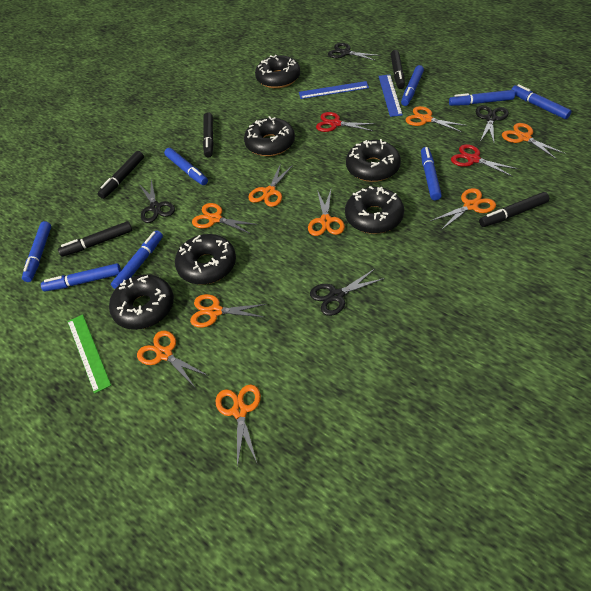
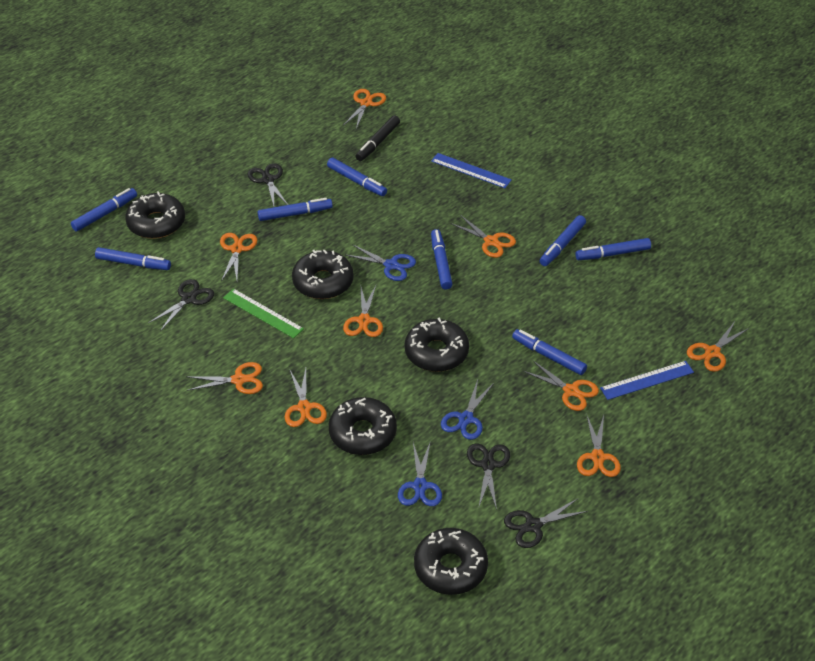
black donut: [109,274,174,330] [175,234,236,284] [244,116,295,156] [255,55,300,88] [345,186,404,234] [346,139,401,182] = 6 -> [125,191,185,239] [292,249,354,299] [329,397,397,455] [405,317,469,372] [414,528,488,595] = 5
black marker: [58,221,133,257] [98,151,144,199] [203,112,214,158] [390,50,405,89] [479,192,549,227] = 5 -> [355,115,400,161] = 1
blue scissors: none = 0 -> [346,244,416,281] [398,441,442,506] [441,380,494,440] = 3
red scissors: [316,112,376,132] [451,144,518,177] = 2 -> none = 0

